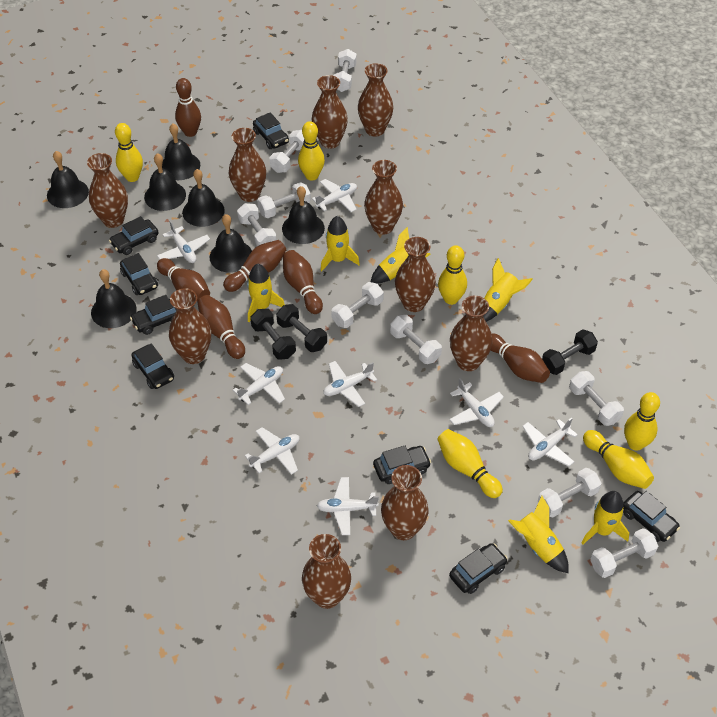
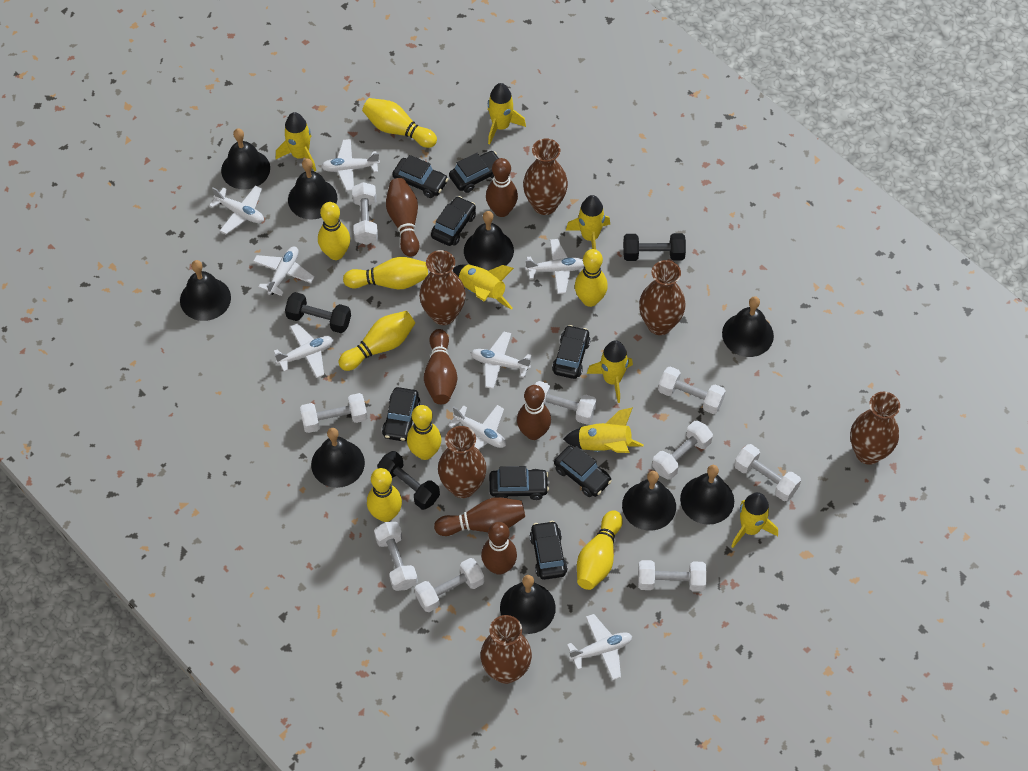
black bell: [47,151,89,208] [91,269,137,328] [144,153,186,211] [162,124,200,180] [182,169,225,227] [209,214,252,273] [282,186,325,244] = 7 -> [180,260,231,321] [221,128,270,190] [288,158,337,220] [311,428,365,488] [464,211,514,271] [500,575,556,634] [622,471,676,531] [680,465,734,525] [722,296,774,357] = 9
brown vase: [87,153,128,228] [169,288,211,364] [229,128,266,202] [302,534,351,609] [312,75,348,149] [358,63,393,137] [364,160,403,235] [381,465,429,540] [395,237,436,312] [450,296,492,371] = 10 -> [419,250,466,325] [438,426,487,498] [481,615,532,684] [523,139,568,215] [639,260,686,335] [850,392,900,465] = 6
yellow bowling pin: [115,123,143,182] [298,121,325,181] [437,429,503,498] [438,245,467,305] [583,430,654,489] [624,392,660,451] = 6 -> [318,202,350,260] [338,311,415,371] [343,257,428,289] [362,98,437,148] [367,468,402,522] [407,405,441,460] [575,249,608,307] [577,510,623,590] = 8
yellow rocket: [247,264,285,323] [321,216,360,271] [371,227,431,284] [483,258,533,322] [508,496,569,573] [582,491,629,545] = 6 -> [276,112,316,171] [453,265,514,310] [488,83,526,144] [563,407,644,453] [566,195,610,249] [587,340,633,403] [731,492,778,548] = 7

